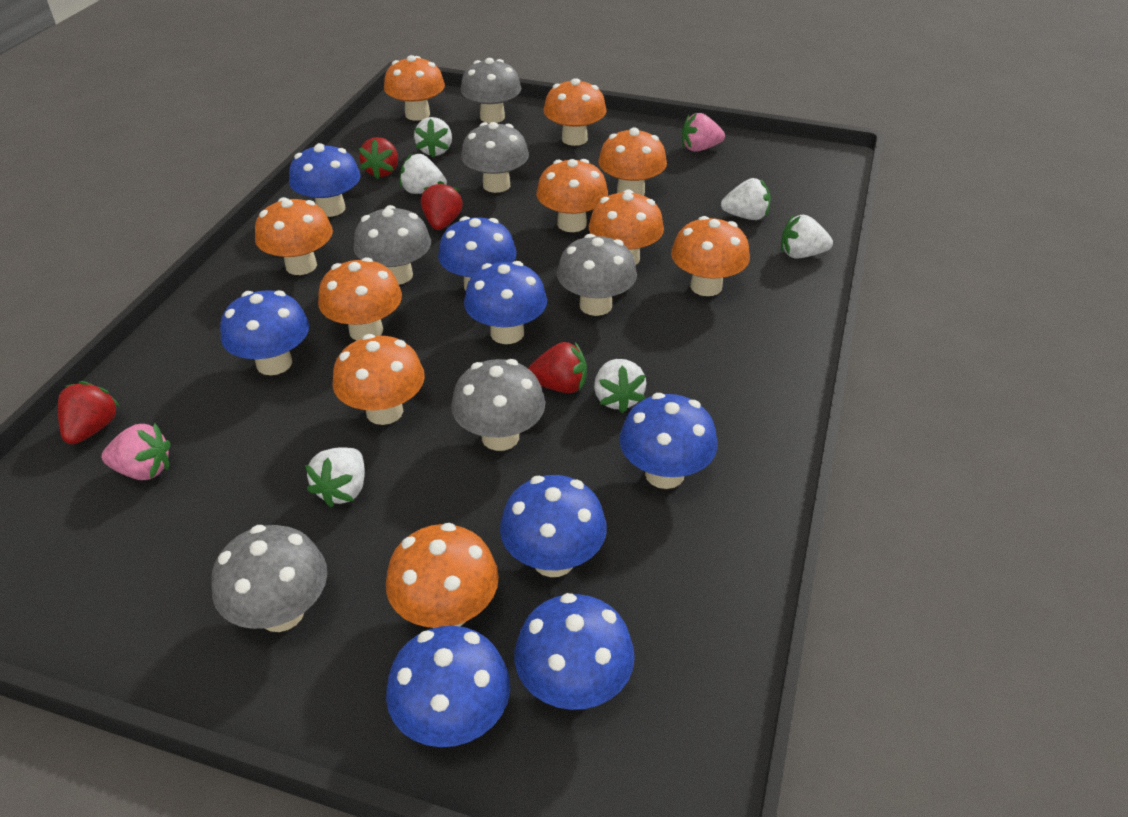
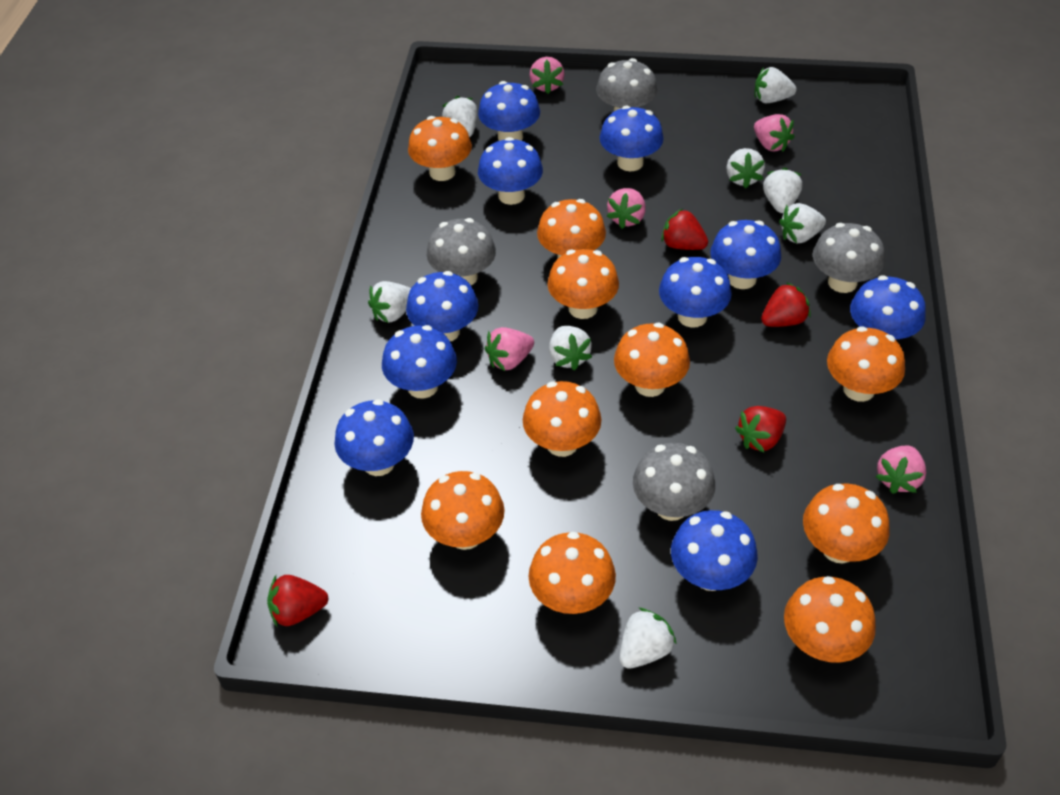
blue mushroom: [220,290,309,375] [289,143,361,217] [386,626,510,747] [438,216,516,290] [464,261,547,344] [500,475,607,577] [514,593,635,710] [619,393,717,489] = 8 -> [334,399,414,476] [382,325,457,399] [406,271,478,342] [478,81,540,141] [478,137,543,205] [600,105,664,171] [659,257,732,328] [671,510,758,591] [710,220,781,289] [850,275,926,340] = 10
grey mushroom: [211,525,327,632] [353,205,431,285] [451,359,545,451] [460,58,521,123] [461,122,529,193] [557,234,637,316] = 6 -> [427,218,496,285] [596,58,658,111] [633,443,715,521] [813,223,885,293] = 4
pink strawberry: [101,423,171,480] [682,113,725,152] = 2 -> [485,327,534,371] [530,57,564,94] [607,188,646,229] [754,114,794,152] [875,446,926,494] = 5
white strawberry: [305,447,365,507] [400,154,447,194] [414,117,452,158] [594,359,646,413] [721,178,771,220] [781,214,833,259] = 6 -> [368,281,411,323] [442,96,478,137] [549,326,592,371] [619,607,677,669] [726,148,765,189] [755,67,796,103] [763,167,802,213] [779,203,826,243] = 8

